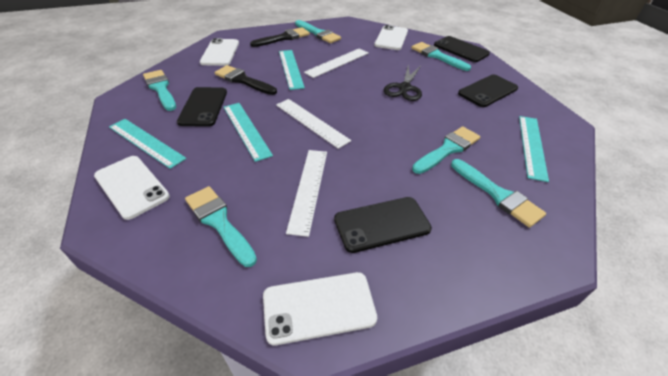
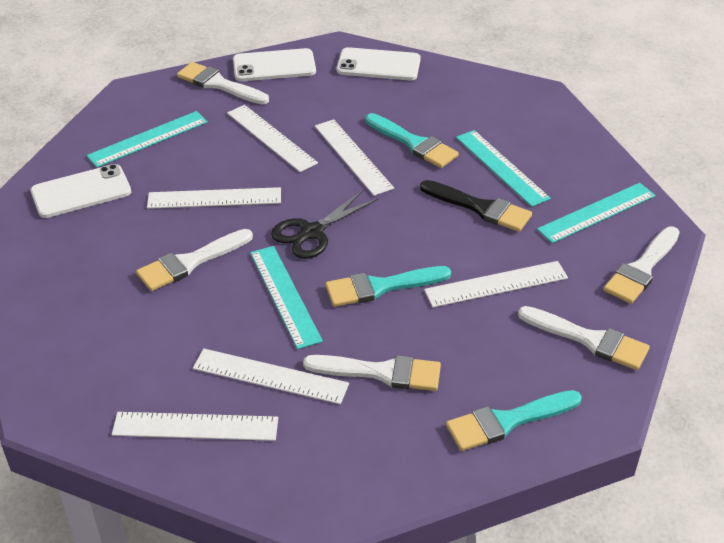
black brush: [215,65,277,95] [250,27,310,47] = 2 -> [420,180,532,232] = 1
black phone: [177,87,227,127] [334,197,432,253] [434,36,490,62] [458,74,518,107] = 4 -> none = 0
turquoise brush: [143,70,176,111] [185,186,257,267] [295,20,341,43] [411,42,471,71] [412,126,480,174] [451,159,546,228] = 6 -> [325,266,451,307] [366,113,459,168] [446,390,582,451] = 3
white brush: none = 0 -> [136,229,253,291] [177,62,269,105] [303,355,441,391] [518,306,650,370] [603,226,680,304] = 5
white phone: [94,156,170,220] [200,38,239,66] [263,272,377,345] [374,25,408,50] = 4 -> [31,164,131,218] [233,48,316,81] [337,47,421,80] = 3
white ruler: [276,99,351,149] [286,150,327,237] [304,48,369,78] = 3 -> [112,412,278,441] [147,187,281,209] [193,349,349,404] [227,105,318,172] [315,119,394,196] [424,261,568,307] = 6

